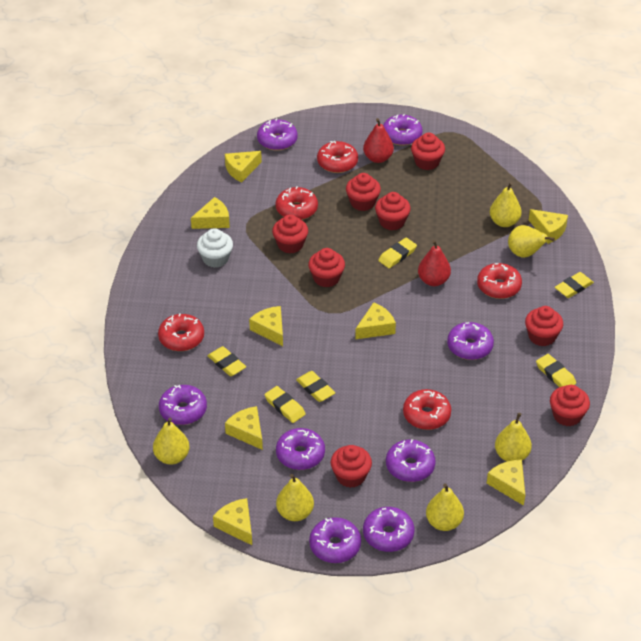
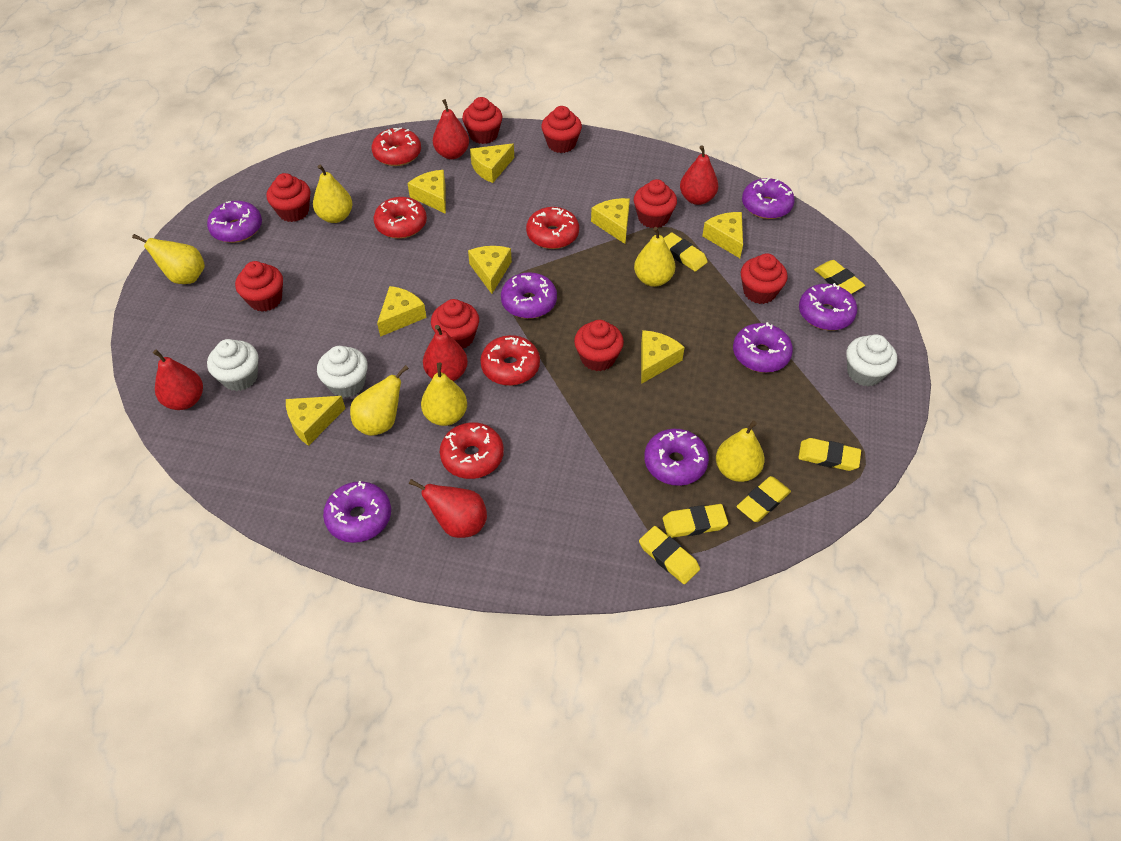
purple donut: [159,385,207,425] [257,119,298,151] [276,428,325,470] [309,517,361,563] [363,507,414,552] [383,114,422,146] [386,439,436,482] [447,322,494,360] = 8 -> [207,201,262,243] [323,481,391,543] [501,272,557,319] [644,429,709,486] [733,322,793,373] [742,178,795,219] [799,283,857,331] = 7
red pear: [363,118,394,163] [418,240,451,286] = 2 -> [153,350,203,410] [409,479,487,538] [423,325,468,381] [433,99,469,159] [680,145,718,205] = 5
white cupcake: [197,228,233,268] = 1 -> [207,339,258,391] [317,346,368,398] [846,334,897,386] = 3

